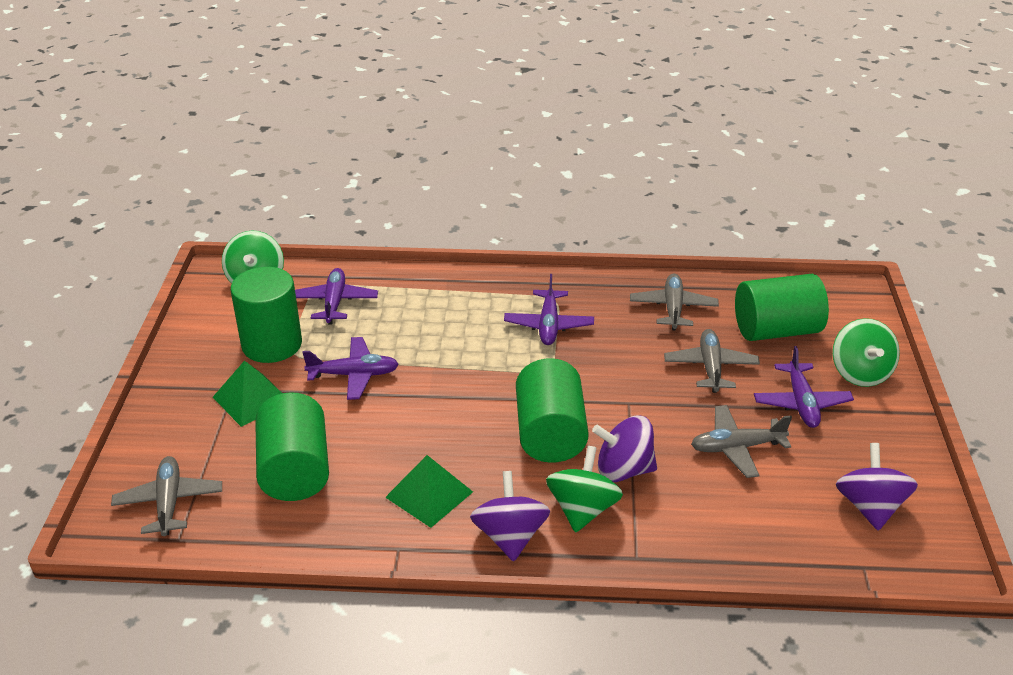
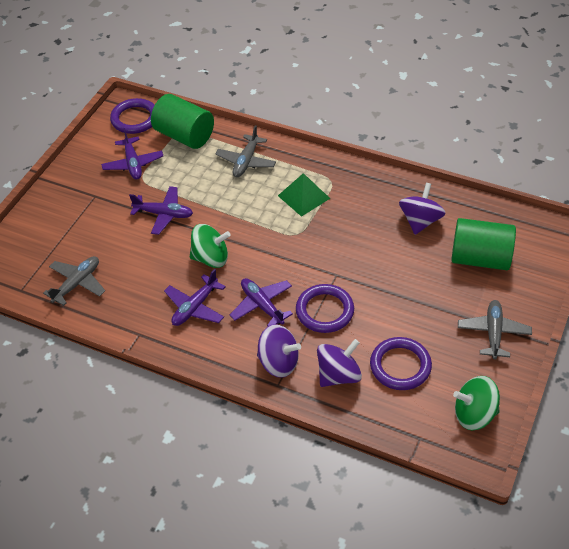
green cylinder: [231,267,302,363] [255,392,329,501] [516,358,589,463] [735,274,829,341] = 4 -> [151,94,214,149] [451,218,516,270] = 2
green pyramid: [213,361,282,427] [385,455,473,528] = 2 -> [278,173,330,217] = 1
green spinning top: [222,230,284,284] [546,446,623,533] [833,318,900,387] = 3 -> [190,224,231,268] [453,376,500,430] = 2
grey plane: [111,456,222,536] [630,274,719,330] [664,329,760,393] [691,405,792,478] = 4 -> [43,256,105,306] [215,125,276,177] [458,300,532,359] = 3
purple ring: none = 0 -> [110,98,155,134] [296,284,354,333] [370,337,432,390] = 3

